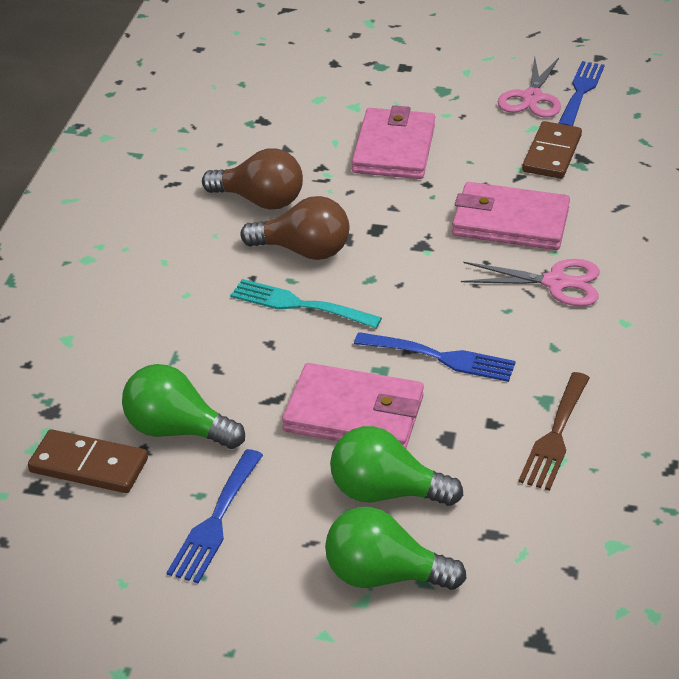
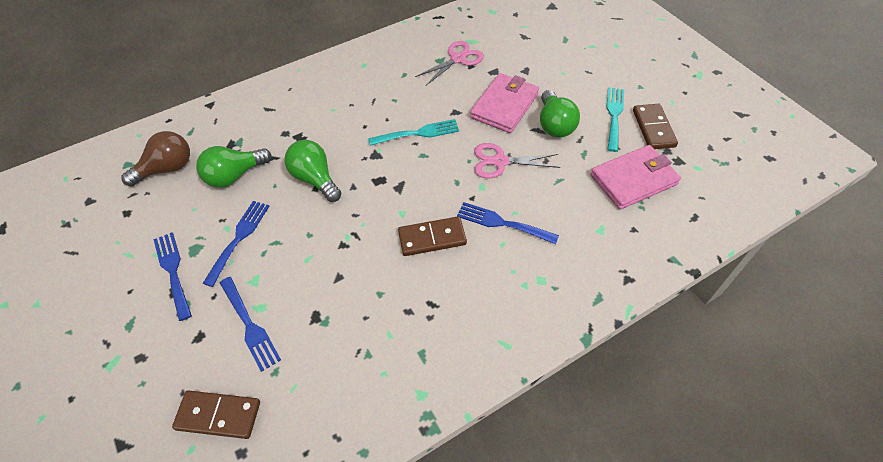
blue fork: [167,449,263,583] [354,332,516,382] [558,61,605,126] = 3 -> [153,232,192,321] [202,201,269,287] [220,277,281,372] [457,202,559,244] = 4
brown domino: [28,429,148,493] [522,121,582,179] = 2 -> [172,391,260,439] [398,216,467,256] [633,104,678,149] = 3
brown fork: [518,372,590,491] = 1 -> none = 0
brown light bulb: [202,149,303,209] [240,196,350,260] = 2 -> [121,131,190,187] = 1
pink wallet: [282,363,424,448] [352,105,435,179] [452,182,570,250] = 3 -> [470,73,539,133] [590,145,681,210] = 2
turquoise fork: [230,279,382,328] = 1 -> [368,119,459,146] [606,87,624,152] = 2

